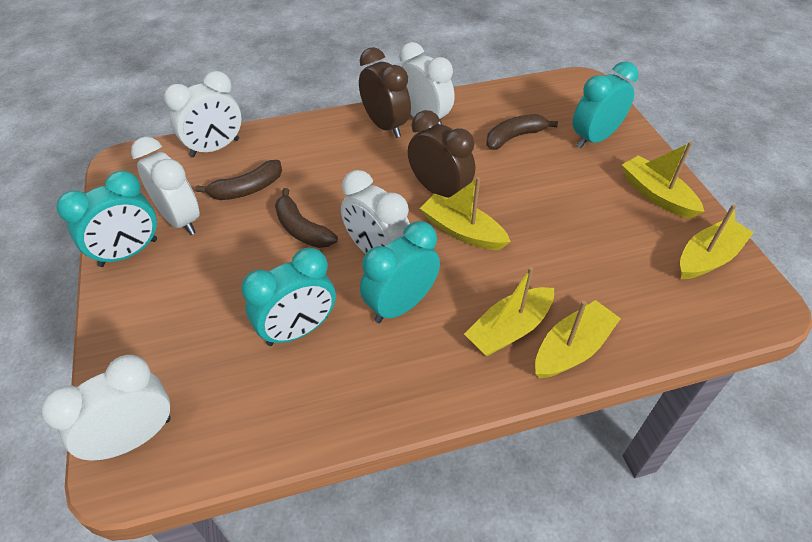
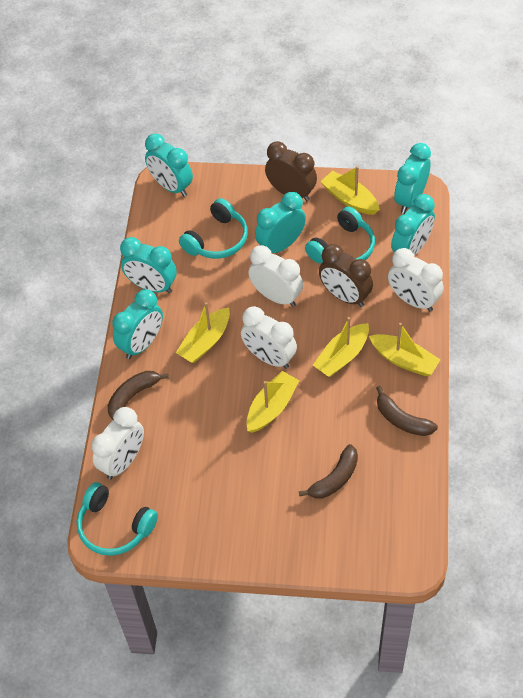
turquoise clock: [57,171,157,267] [241,248,336,346] [360,221,440,323] [573,61,638,148] = 4 -> [112,289,163,359] [120,237,177,293] [145,134,193,197] [255,192,306,253] [391,194,435,256] [394,143,431,214] = 6
turquoise headphones: none = 0 -> [77,482,158,556] [179,198,248,259] [305,207,375,263] = 3
white clock: [41,355,170,461] [131,137,200,235] [164,71,241,157] [341,170,410,254] [399,42,455,125] = 5 -> [91,407,144,479] [241,306,297,369] [248,245,303,307] [388,248,443,311] = 4

